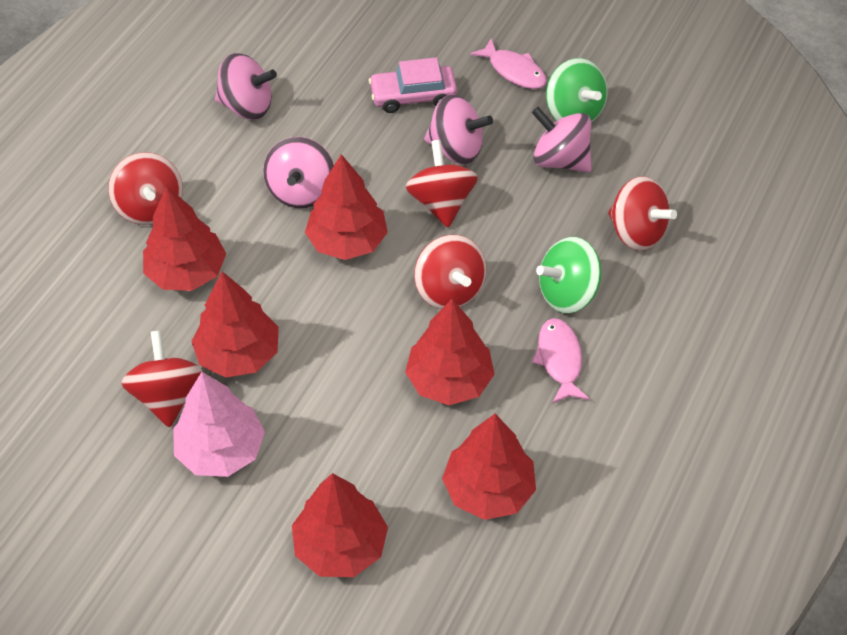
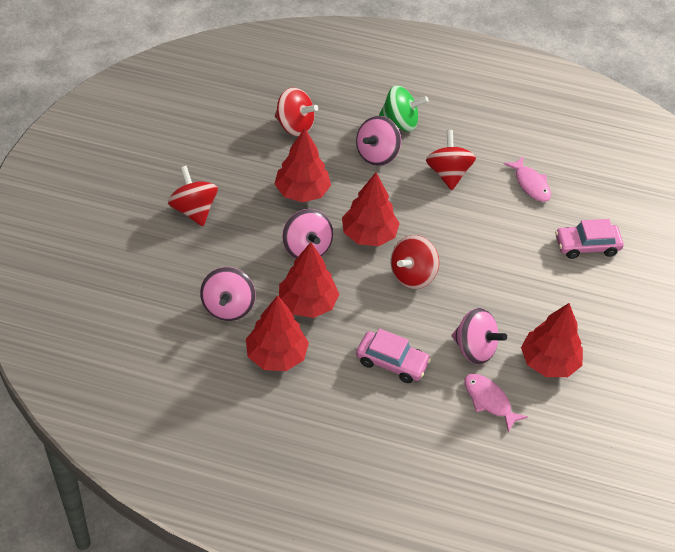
green spinning top: [536,237,601,313] [546,58,608,123] = 2 -> [379,86,429,132] = 1
pink car: [369,57,457,113] = 1 -> [356,328,431,383] [555,219,623,259] = 2
pink tree: [173,372,265,477] = 1 -> none = 0
red spinning top: [108,152,183,225] [121,330,203,428] [406,140,478,228] [414,235,486,309] [608,176,677,251] = 5 -> [168,166,218,226] [275,87,318,136] [391,235,439,289] [426,130,476,190] = 4
red tree: [143,186,226,291] [191,271,279,378] [292,473,388,577] [305,154,388,260] [405,299,495,405] [442,414,536,520] = 6 -> [246,295,309,371] [275,128,331,202] [279,242,339,318] [342,173,400,246] [521,303,583,377] = 5

